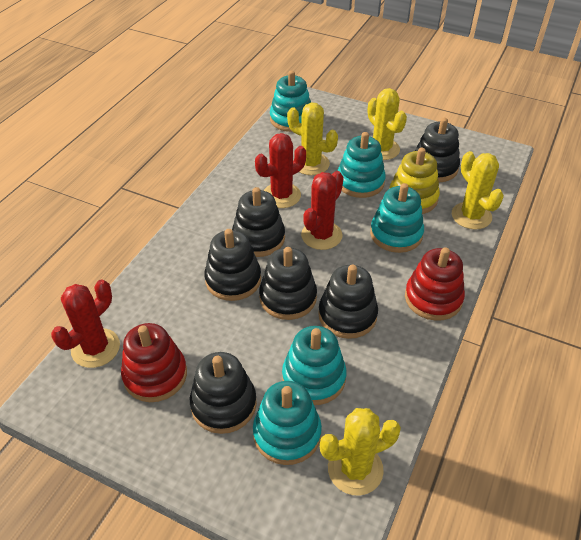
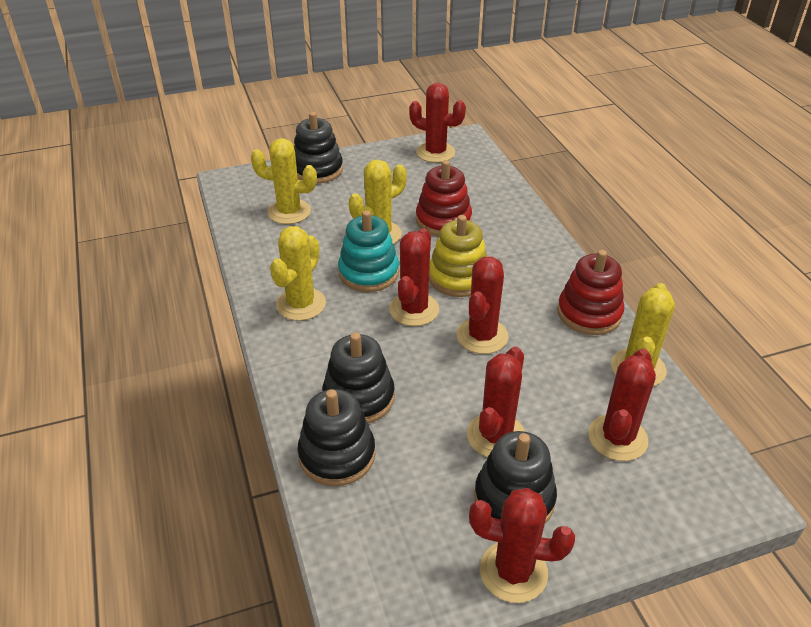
black stacking toy: [190,352,257,434] [204,229,261,301] [232,187,285,257] [259,247,317,320] [318,265,378,339] [415,118,460,182] = 6 -> [294,112,343,184] [297,389,375,486] [322,332,395,424] [474,431,557,523] = 4
red cactus: [51,280,120,368] [255,133,306,208] [301,171,344,250] = 3 -> [389,228,439,326] [409,83,466,163] [456,257,508,354] [467,347,525,457] [469,488,575,603] [588,349,656,461] = 6
turquoise stacking toy: [253,381,322,465] [270,71,311,132] [282,326,347,405] [337,132,386,198] [370,183,424,253] = 5 -> [338,210,399,292] = 1

